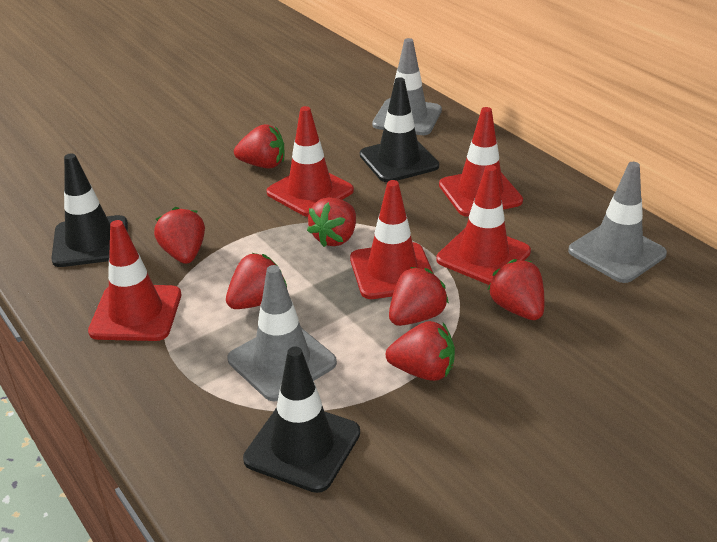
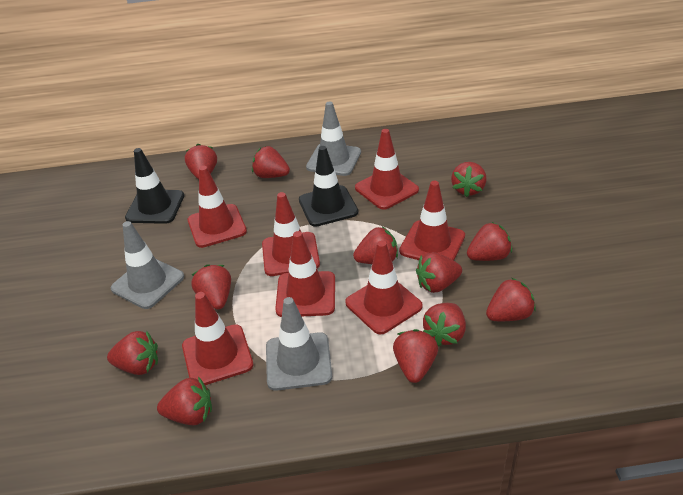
black traffic cone: [51,153,128,267] [243,346,360,493] [360,77,439,182] = 3 -> [125,148,184,224] [299,146,358,227] = 2
red strawberry: [154,207,205,264] [226,253,287,309] [234,124,285,169] [307,197,356,247] [386,321,455,381] [389,267,449,326] [488,259,544,320] = 7 -> [107,331,158,375] [157,377,212,425] [185,144,217,179] [192,264,231,310] [252,146,290,178] [353,226,398,264] [393,329,438,383] [416,252,462,293] [423,303,466,346] [451,162,487,197] [467,222,512,261] [486,278,536,321] = 12
red traffic cone: [88,220,181,341] [267,106,354,217] [350,180,434,299] [436,165,531,285] [439,107,523,217] = 5 -> [182,292,253,385] [188,166,247,248] [262,192,320,276] [275,231,335,317] [345,240,423,334] [355,129,419,210] [399,181,465,260] = 7

